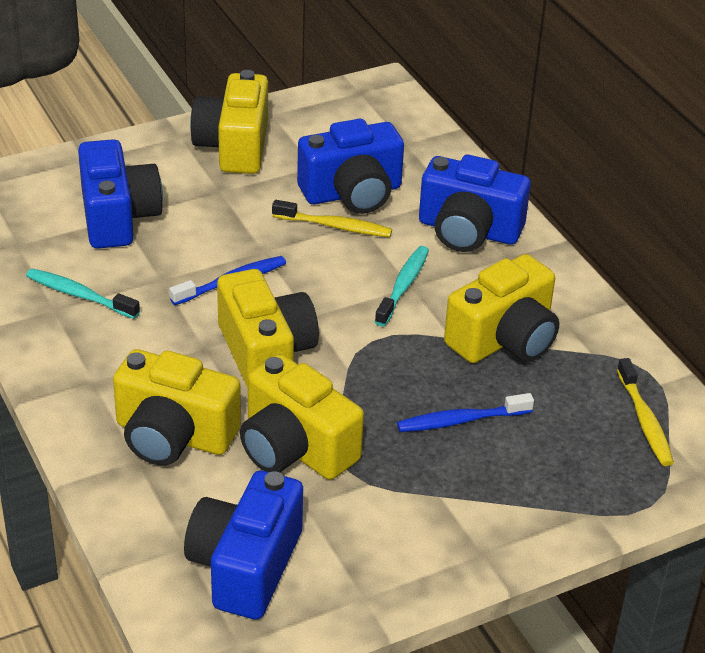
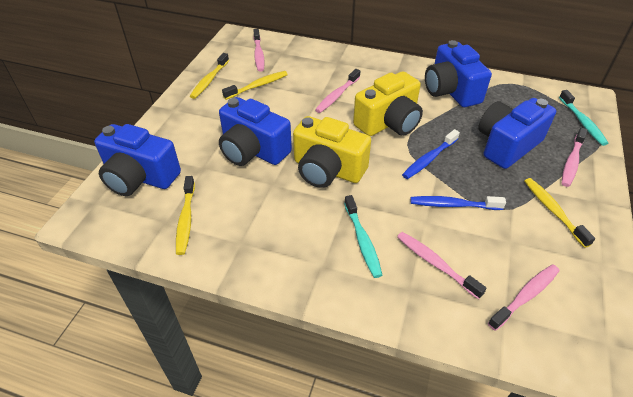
pink toothbrush: none = 0 -> [253,29,265,72] [315,69,360,113] [397,232,487,299] [488,264,560,331] [562,128,587,187] = 5
yellow camera: [113,349,241,466] [190,70,268,174] [217,269,319,388] [240,354,364,480] [444,254,559,363] = 5 -> [293,116,371,188] [353,71,423,136] = 2
yellow toothbrush: [272,200,392,237] [617,358,674,466] = 2 -> [176,176,195,255] [190,53,229,99] [222,71,288,100] [524,178,595,248] = 4

